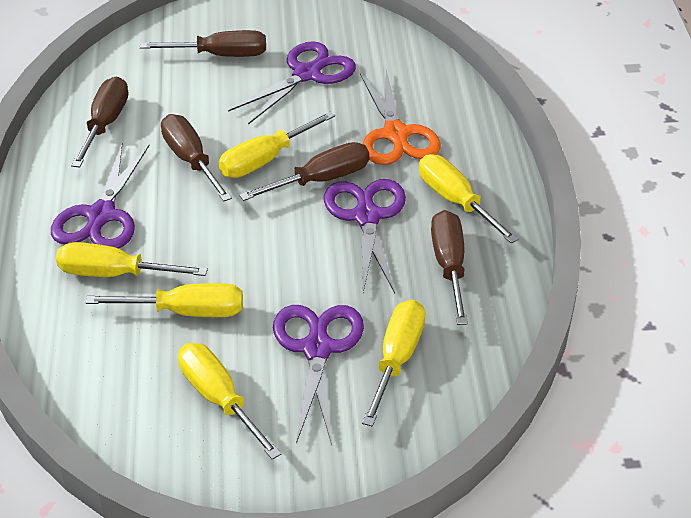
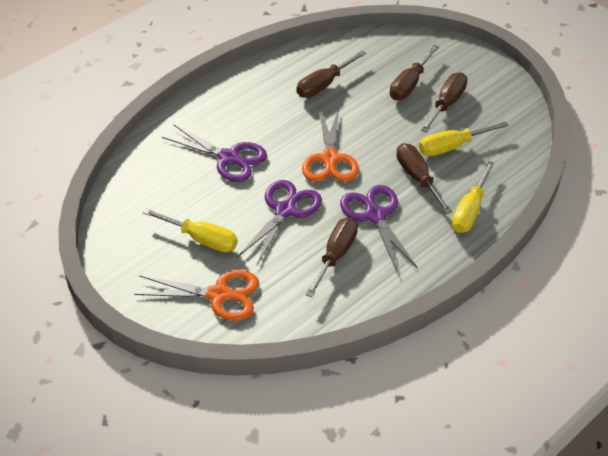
orange scissors: [360,69,441,165] = 1 -> [134,270,259,321] [302,108,359,182] = 2
purple scissors: [51,144,149,249] [228,41,356,124] [273,305,364,445] [324,179,406,293] = 4 -> [162,124,267,182] [237,180,322,267] [340,185,418,272] = 3
yellow screwdriver: [56,242,208,277] [85,283,243,317] [178,343,281,460] [219,111,335,178] [362,300,425,427] [419,154,519,243] = 6 -> [142,208,238,252] [419,121,509,156] [452,161,495,233] = 3

